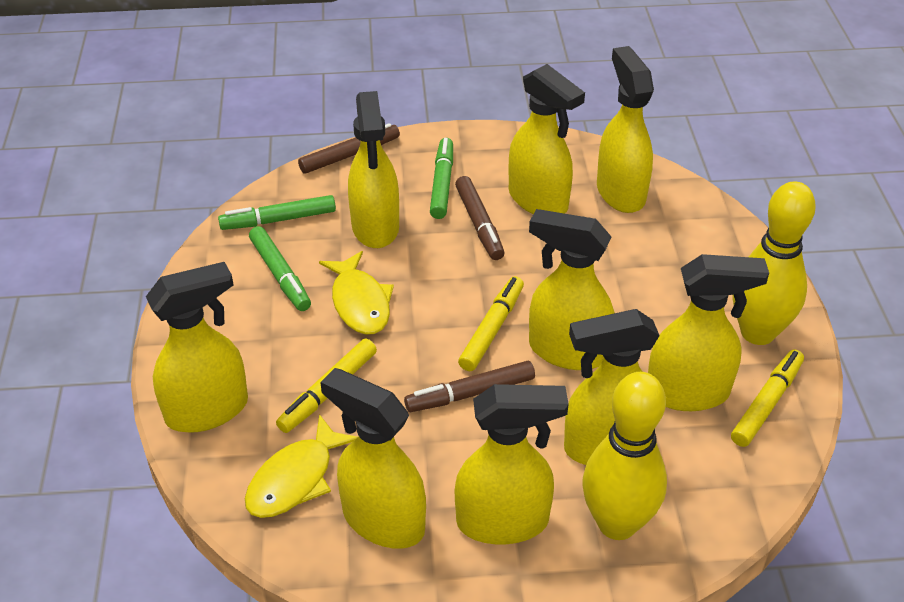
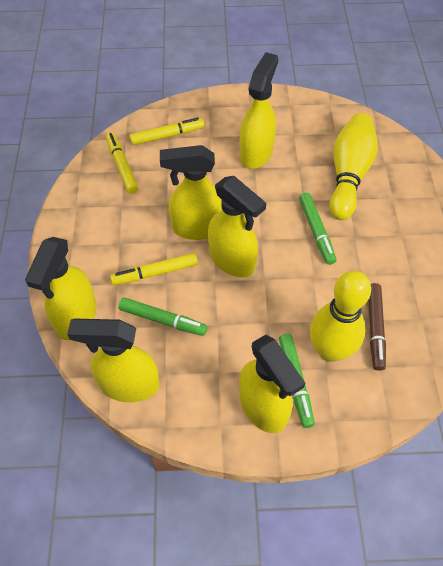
brown marker: [298,123,400,173] [404,361,535,412] [455,176,505,260] = 3 -> [369,283,386,371] = 1
yellow fish: [245,414,358,518] [319,251,394,335] = 2 -> none = 0
yellow spray bottle: [146,262,248,433] [320,368,426,549] [348,91,399,248] [455,384,569,544] [509,64,585,214] [529,209,615,370] [564,309,660,465] [597,46,654,213] [648,254,769,411] = 9 -> [25,237,96,340] [67,319,160,402] [160,145,222,240] [208,176,266,277] [239,335,305,433] [240,52,278,169] = 6

